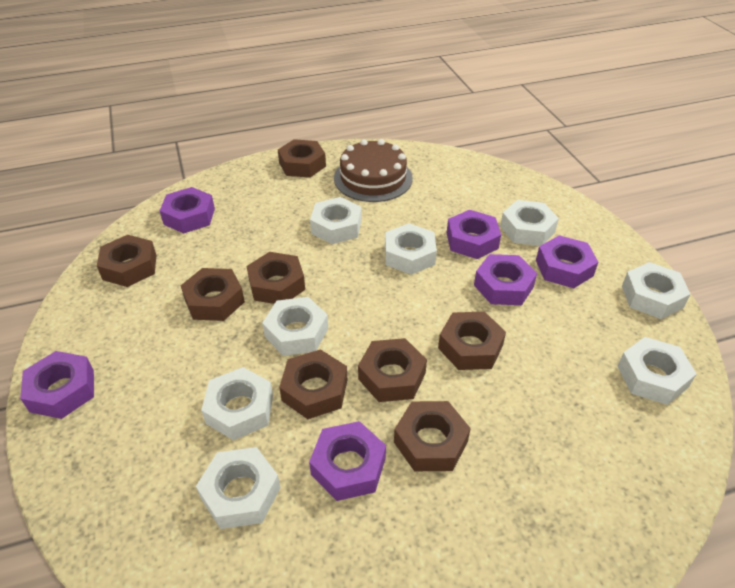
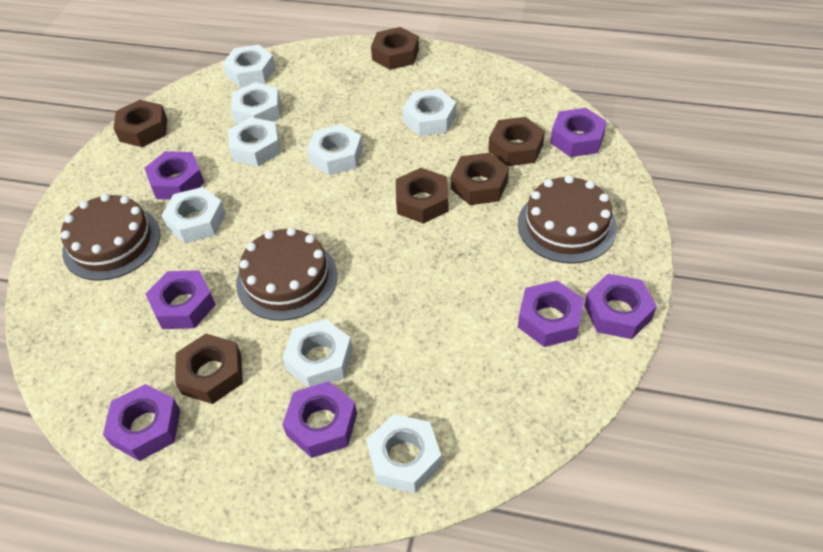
brown cake: [334,139,413,202] = 1 -> [61,194,160,281] [236,227,338,321] [518,175,617,264] = 3
brown nut: [97,235,156,287] [181,268,245,321] [247,252,305,304] [278,139,326,178] [279,349,347,419] [358,338,427,402] [394,401,471,471] [438,311,506,370] = 8 -> [114,100,167,147] [175,334,243,404] [371,27,419,70] [396,168,449,224] [451,153,509,205] [488,117,545,166] = 6
purple nut: [20,351,94,419] [160,187,215,234] [309,421,386,501] [447,210,501,259] [474,254,537,305] [536,235,598,288] = 6 -> [103,384,180,461] [145,151,204,200] [146,270,216,329] [282,381,357,458] [518,281,584,347] [550,108,607,157] [584,274,657,339] = 7

